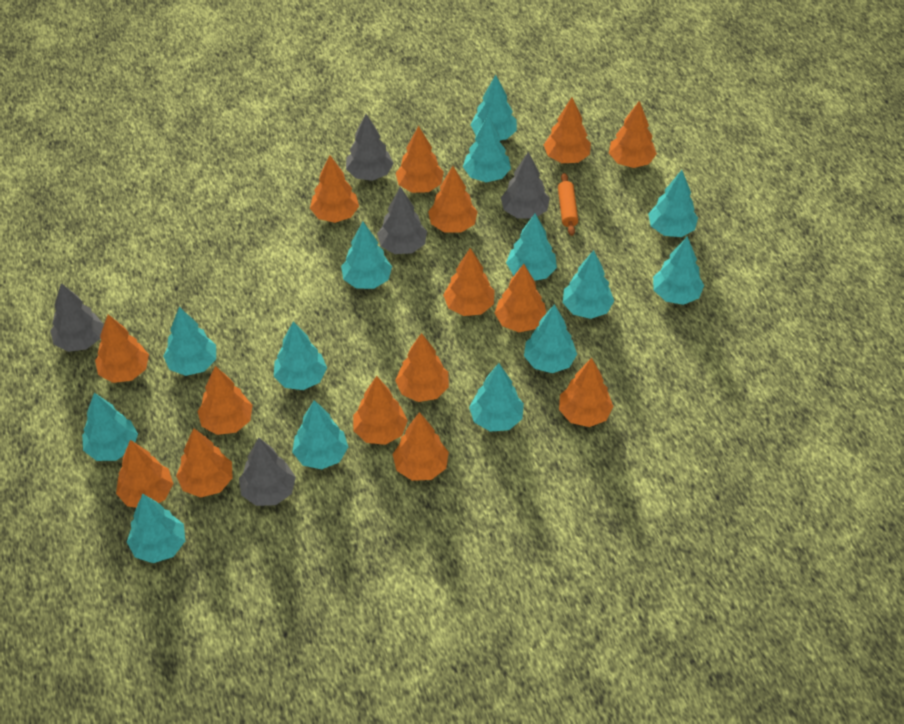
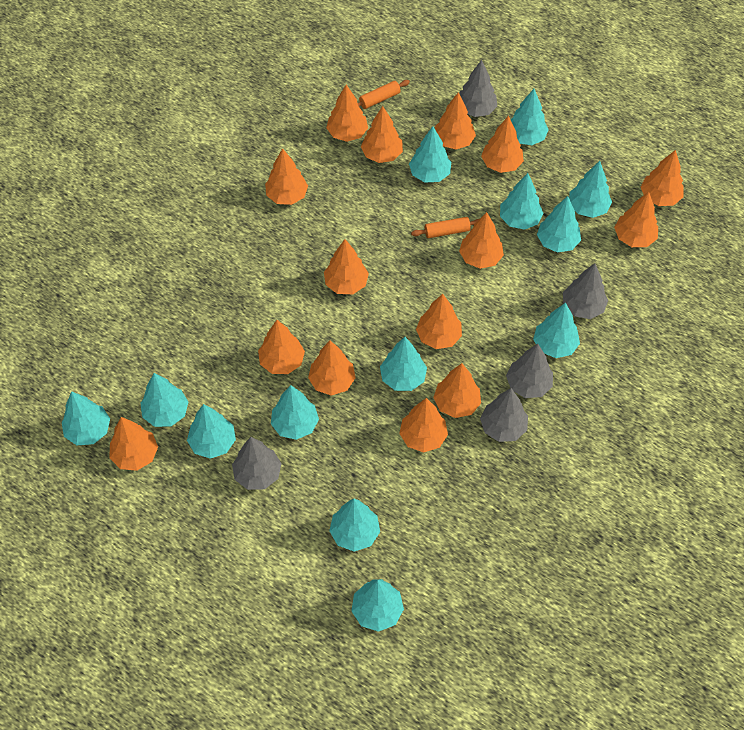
orange rolling pin: [558,173,578,236] = 1 -> [358,80,410,109] [411,217,479,238] = 2
turquoise tree: [82,393,138,461] [127,494,185,563] [163,307,216,376] [274,321,327,390] [292,400,348,470] [341,222,392,289] [463,115,511,182] [469,363,524,432] [470,75,517,140] [506,214,557,281] [524,304,577,373] [563,250,614,319] [648,170,698,237] [653,236,704,305] = 14 -> [62,391,110,445] [140,373,188,427] [187,404,236,459] [271,385,319,440] [329,499,380,552] [351,579,404,632] [380,337,427,391] [409,127,451,183] [500,173,543,230] [511,89,549,145] [533,303,580,358] [537,196,581,253] [569,161,612,218] = 13

